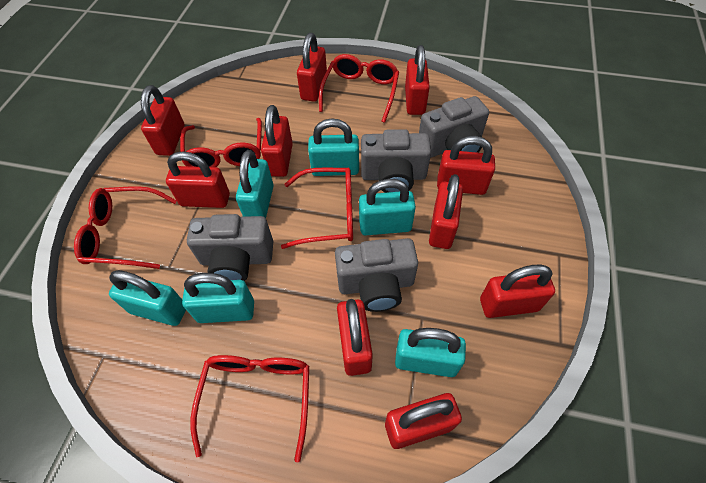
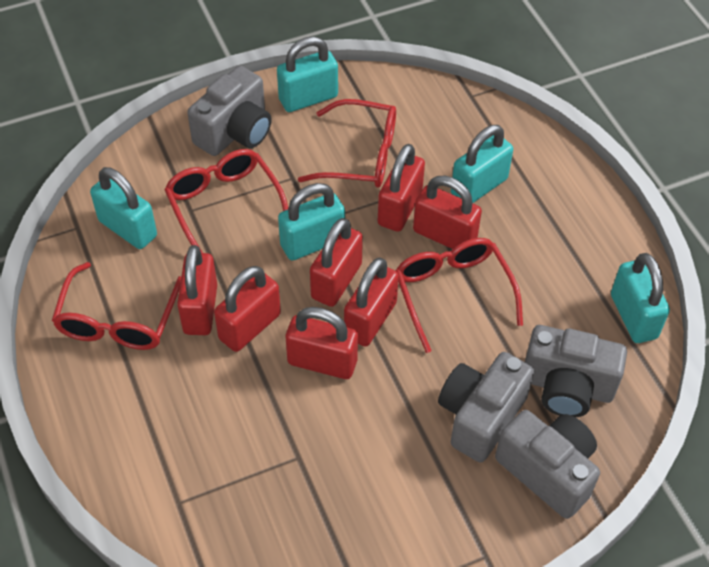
red glasses: [74,186,177,269] [180,118,262,167] [190,355,309,463] [281,168,353,249] [319,54,399,123] = 5 -> [52,262,181,350] [164,149,289,253] [298,99,396,188] [395,238,523,353] = 4
red padlock: [141,85,185,156] [166,151,230,208] [261,105,293,177] [297,33,327,102] [337,299,373,376] [385,393,462,449] [405,45,430,115] [429,174,463,249] [437,136,495,195] [480,265,555,318] = 10 -> [177,245,217,335] [214,266,281,352] [286,307,358,379] [310,218,363,307] [344,257,399,347] [378,144,425,232] [413,176,482,249] = 7
turquoise padlock: [109,270,186,326] [182,273,254,323] [236,150,274,218] [308,118,359,176] [359,179,416,235] [395,328,466,377] = 6 -> [90,167,157,249] [277,36,338,112] [278,183,345,261] [451,125,513,203] [611,253,670,343] = 5

